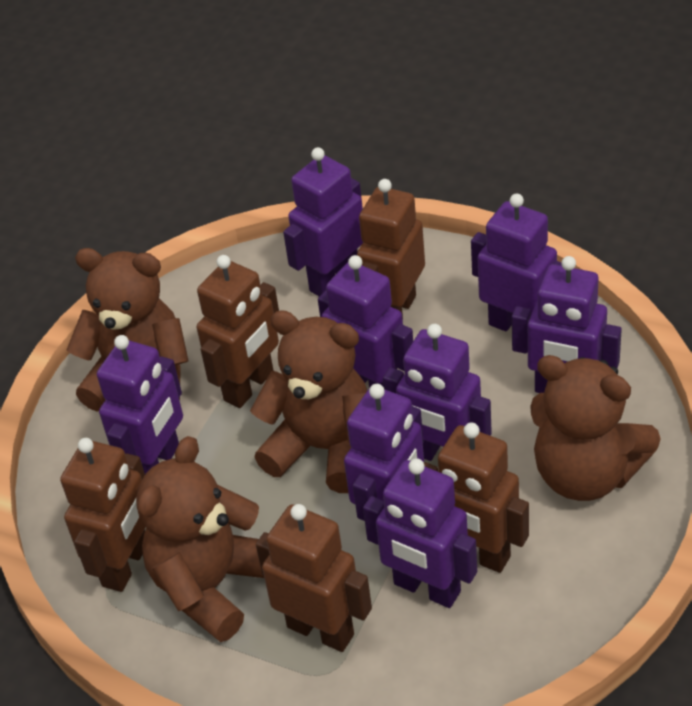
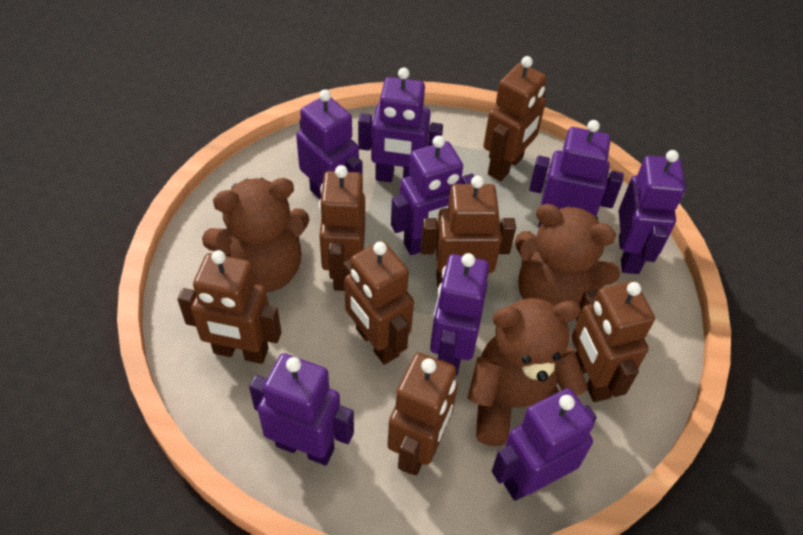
brown robot: [60,438,146,592] [197,255,279,408] [256,504,372,652] [357,179,425,319] [424,422,529,573] = 5 -> [177,250,281,364] [319,165,365,291] [343,241,414,365] [387,353,458,475] [421,176,516,287] [483,56,547,181] [571,281,655,402] = 7
brown teddy bear: [67,248,189,412] [136,436,264,642] [250,310,367,493] [530,355,661,501] = 4 -> [202,178,310,292] [467,298,588,446] [514,204,620,306] = 3

